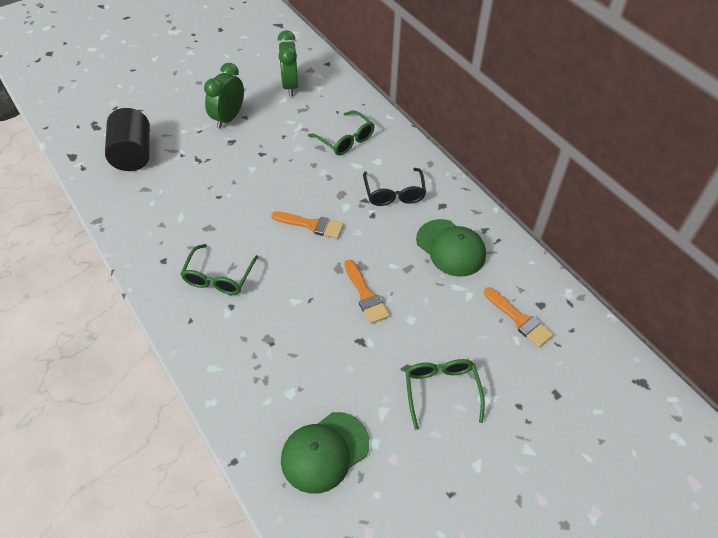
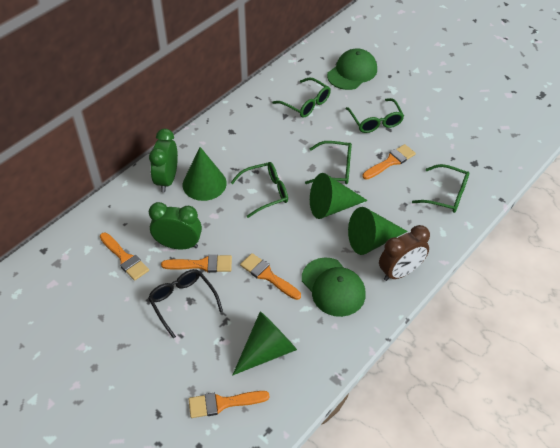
black cylinder: [105,108,150,171] = 1 -> none = 0
brown clock: none = 0 -> [379,225,430,281] = 1
green cone: none = 0 -> [183,147,227,201] [233,311,297,375] [310,173,368,219] [348,207,408,255] = 4
green glasses: [181,244,258,295] [308,110,374,155] [405,359,485,430] = 3 -> [230,162,288,218] [272,78,331,118] [305,141,352,184] [345,98,404,133] [412,164,469,213] = 5
orange brush: [271,211,344,239] [344,260,390,324] [484,288,553,347] = 3 -> [100,233,149,281] [161,254,232,273] [189,391,269,418] [240,253,301,300] [362,144,416,180] = 5

